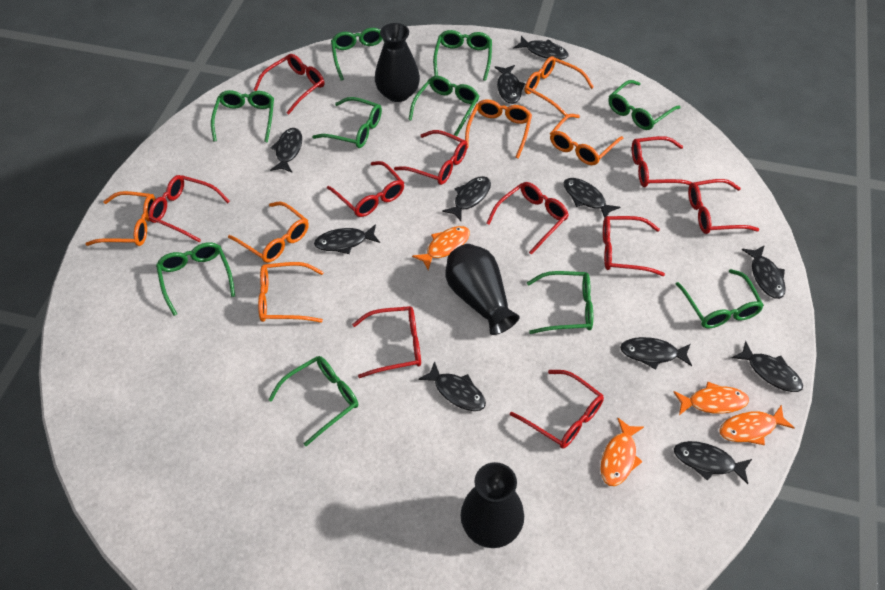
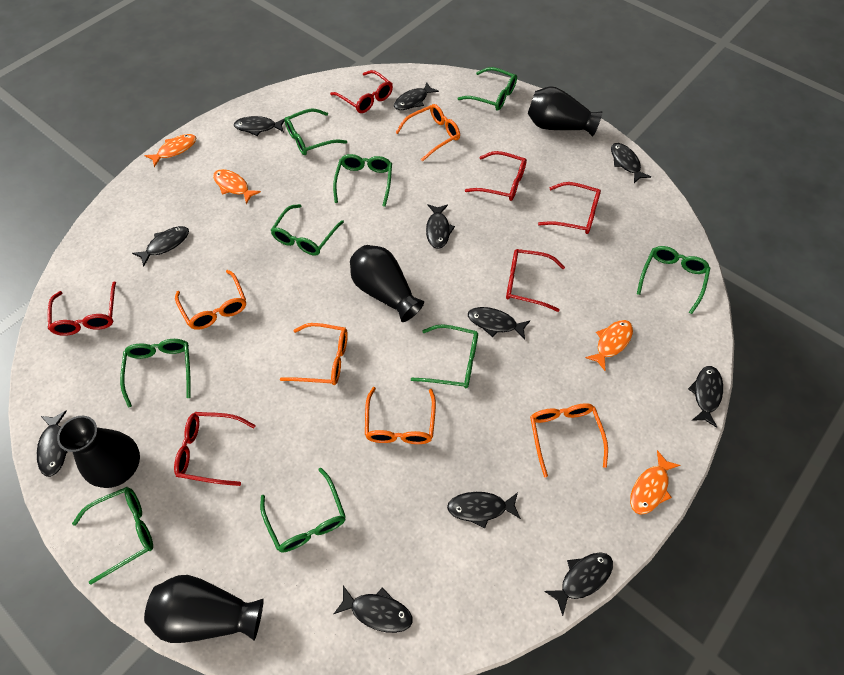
black vase: [375,23,420,102] [445,244,520,335] [461,462,524,548] = 3 -> [57,416,140,488] [144,575,264,643] [350,245,424,322] [528,86,603,137] = 4
green glasses: [156,242,235,316] [211,90,274,142] [268,356,358,446] [312,97,382,148] [331,28,385,81] [408,76,479,136] [433,30,492,81] [527,271,593,334] [608,80,681,130] [676,269,764,328] = 10 -> [72,487,153,584] [120,339,191,408] [260,467,346,552] [270,204,344,256] [284,109,347,155] [333,154,392,207] [411,324,478,388] [457,67,517,111] [637,246,711,314] = 9
orange glasses: [86,191,156,246] [228,202,309,263] [258,262,324,323] [465,99,532,159] [525,56,594,116] [550,114,623,165] = 6 -> [175,270,246,330] [280,323,348,385] [365,387,436,444] [395,104,460,162] [530,403,608,477] = 5
red glasses: [148,175,230,243] [254,54,324,115] [327,161,404,217] [352,306,421,378] [394,130,468,185] [486,182,569,255] [510,370,604,449] [603,216,665,276] [632,136,692,187] [688,179,760,234] = 10 -> [48,281,116,336] [174,412,256,486] [330,70,393,113] [465,151,527,201] [506,249,565,312] [538,182,601,234] = 6

